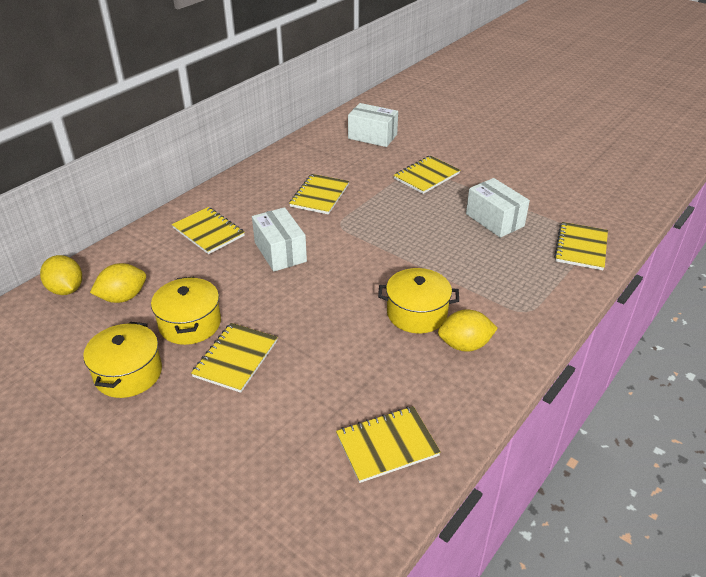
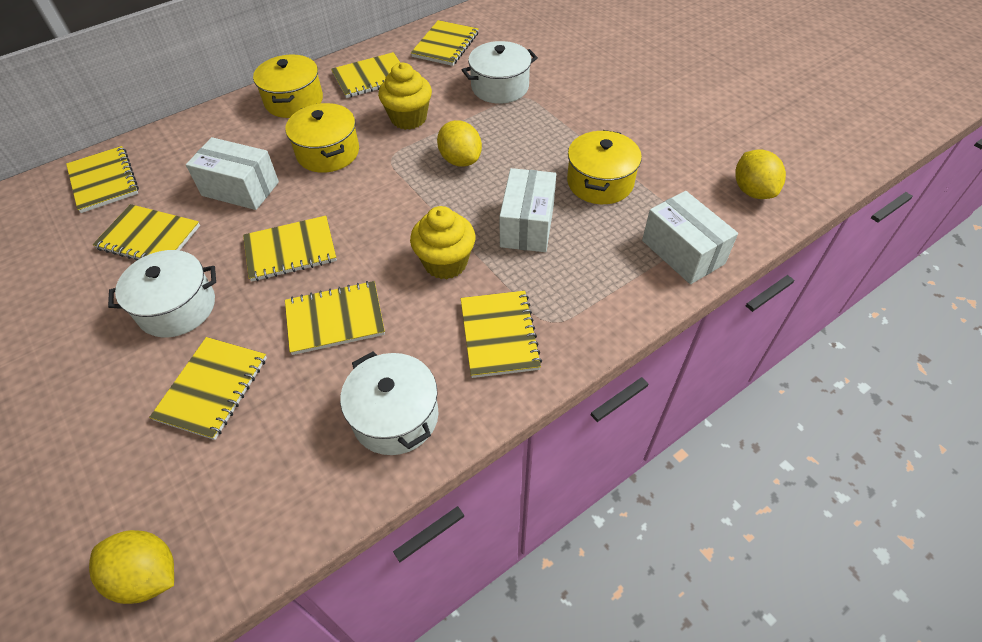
white pot: none = 0 -> [108,250,216,337] [340,352,439,455] [462,41,538,104] = 3
yellow cupcake: none = 0 -> [378,63,432,130] [410,206,476,279] = 2
yellow notebook: [172,207,245,254] [191,323,278,393] [289,174,349,215] [336,406,441,483] [393,155,460,194] [554,222,608,270] = 6 -> [66,146,139,213] [93,204,200,261] [149,337,267,440] [243,216,337,282] [285,281,385,355] [331,52,401,98] [411,20,478,66] [461,291,542,378] = 8

